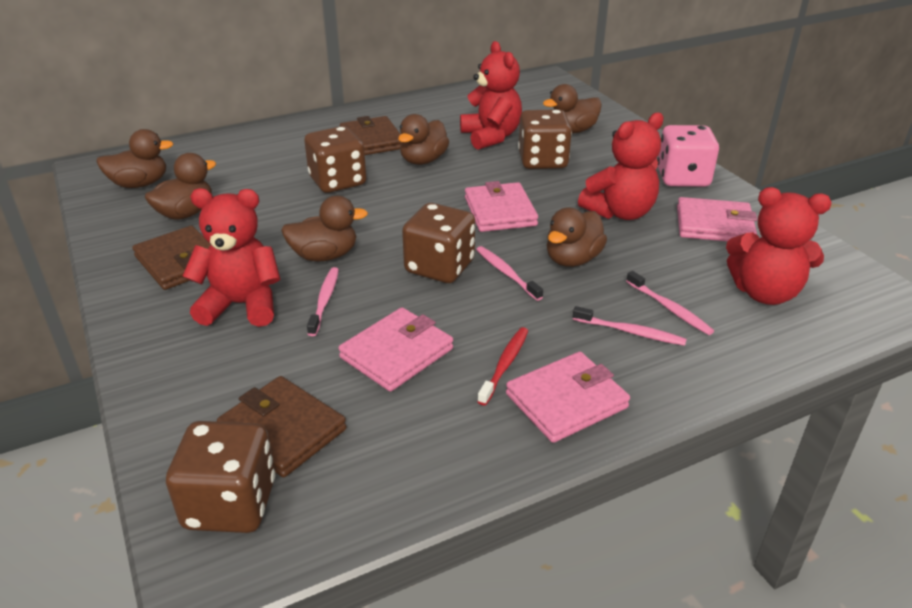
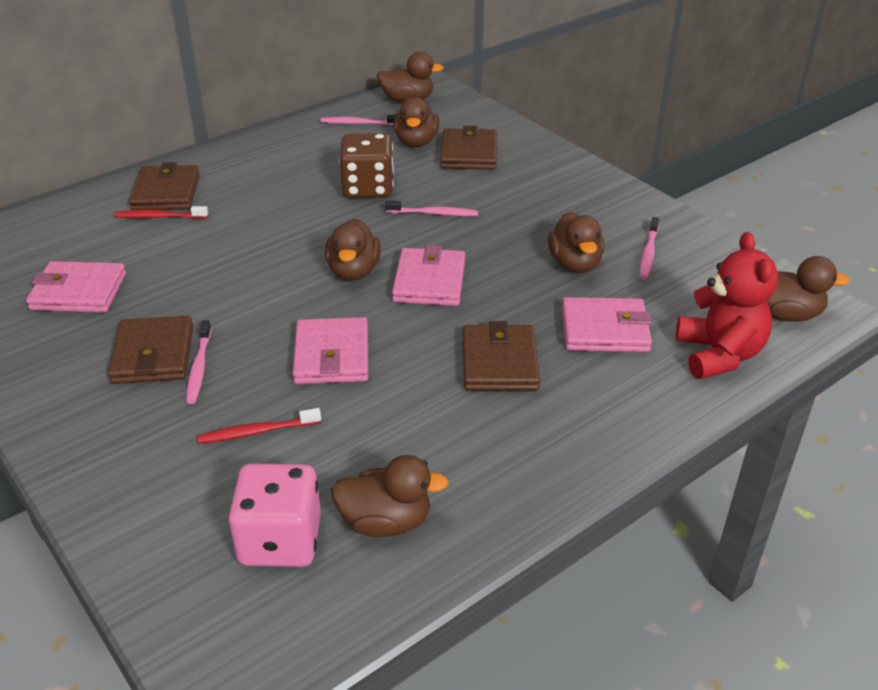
brown dice: [166,421,275,533] [304,126,366,193] [402,203,475,283] [518,109,572,169] = 4 -> [339,133,394,198] = 1
brown wallet: [132,226,211,290] [217,376,347,477] [340,116,401,155] = 3 -> [108,316,193,384] [129,162,199,210] [440,126,497,170] [463,321,540,391] = 4
red teddy bear: [182,188,280,327] [460,41,522,150] [578,112,664,220] [726,187,832,305] = 4 -> [676,232,778,379] = 1
red toothbrush: [477,327,528,406] = 1 -> [114,206,208,219] [197,408,321,444] = 2

